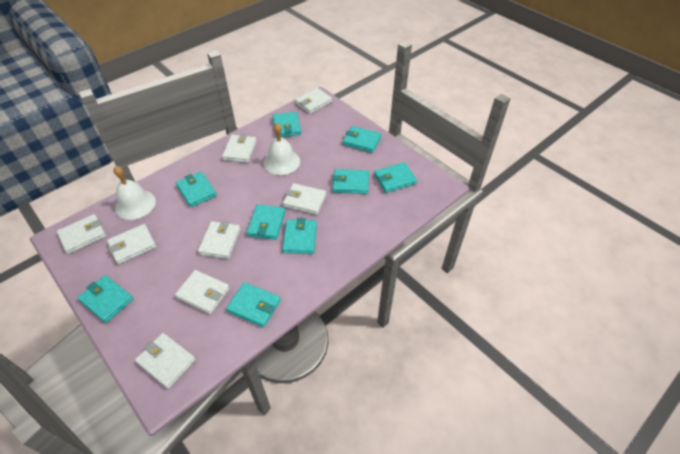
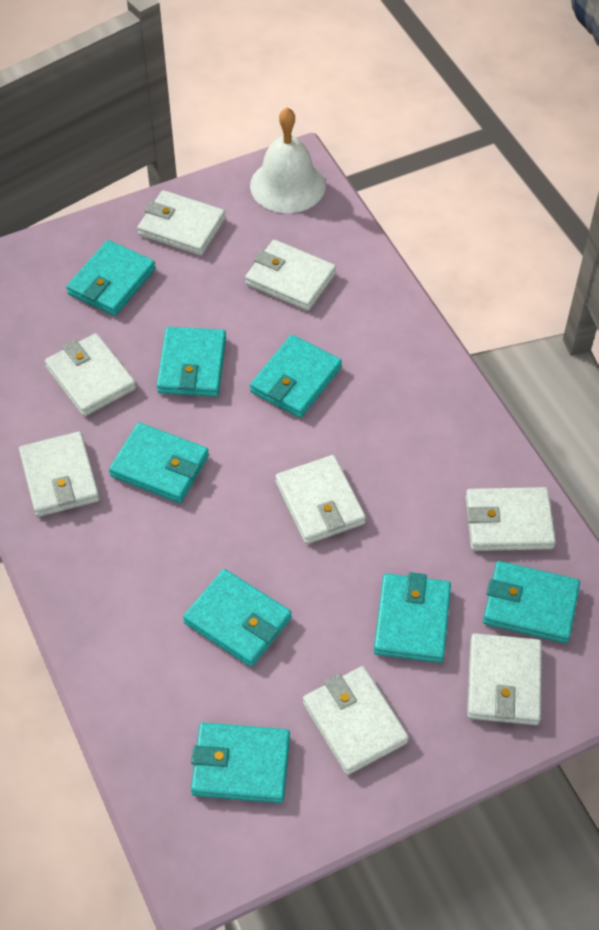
turquoise wallet: [77,275,133,323] [176,172,217,207] [226,282,281,327] [247,204,285,240] [272,112,301,138] [282,218,317,254] [332,169,369,194] [343,126,381,153] [374,162,417,193] = 9 -> [66,240,156,316] [109,423,209,503] [157,327,226,397] [183,569,292,667] [191,722,290,803] [250,335,342,418] [374,572,451,663] [483,561,580,643] = 8
white bell: [114,166,156,220] [264,123,300,175] = 2 -> [250,107,326,213] = 1

